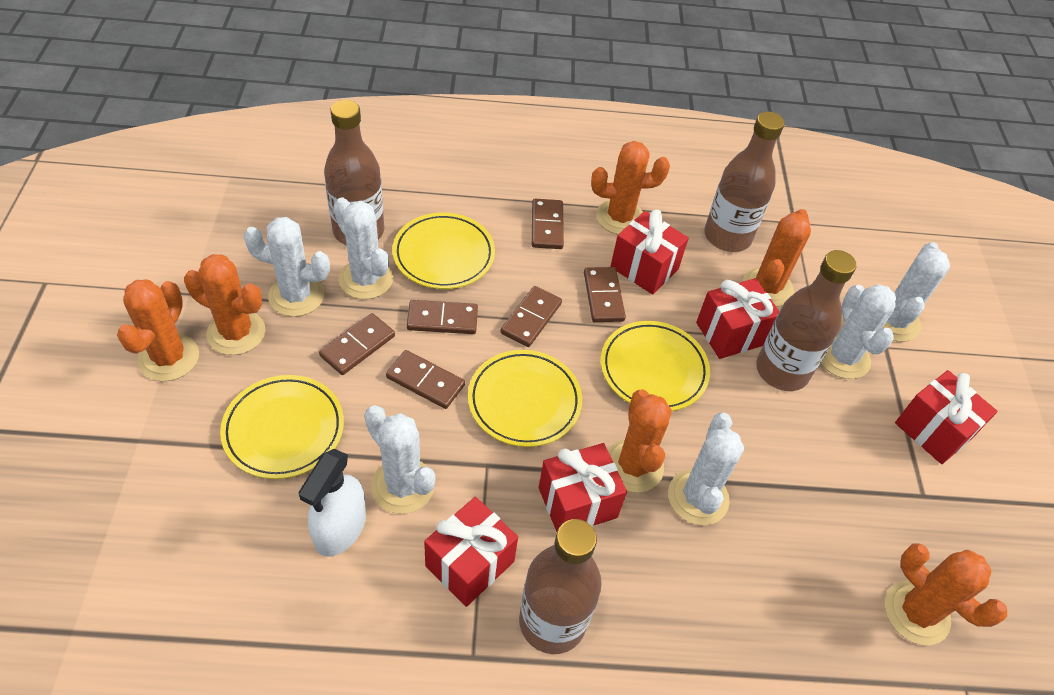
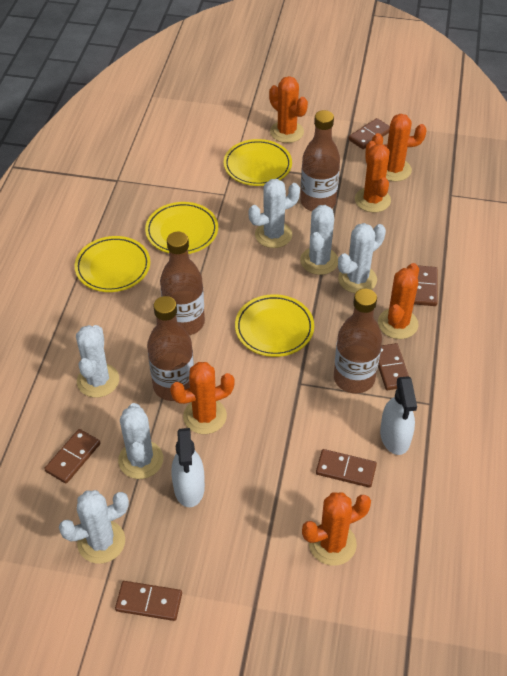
red gift: [424,497,518,607] [539,443,627,532] [610,210,689,295] [696,278,780,359] [895,370,998,464] = 5 -> none = 0
white spray bottle: [298,449,366,557] = 1 -> [171,428,205,507] [380,376,417,455] = 2

